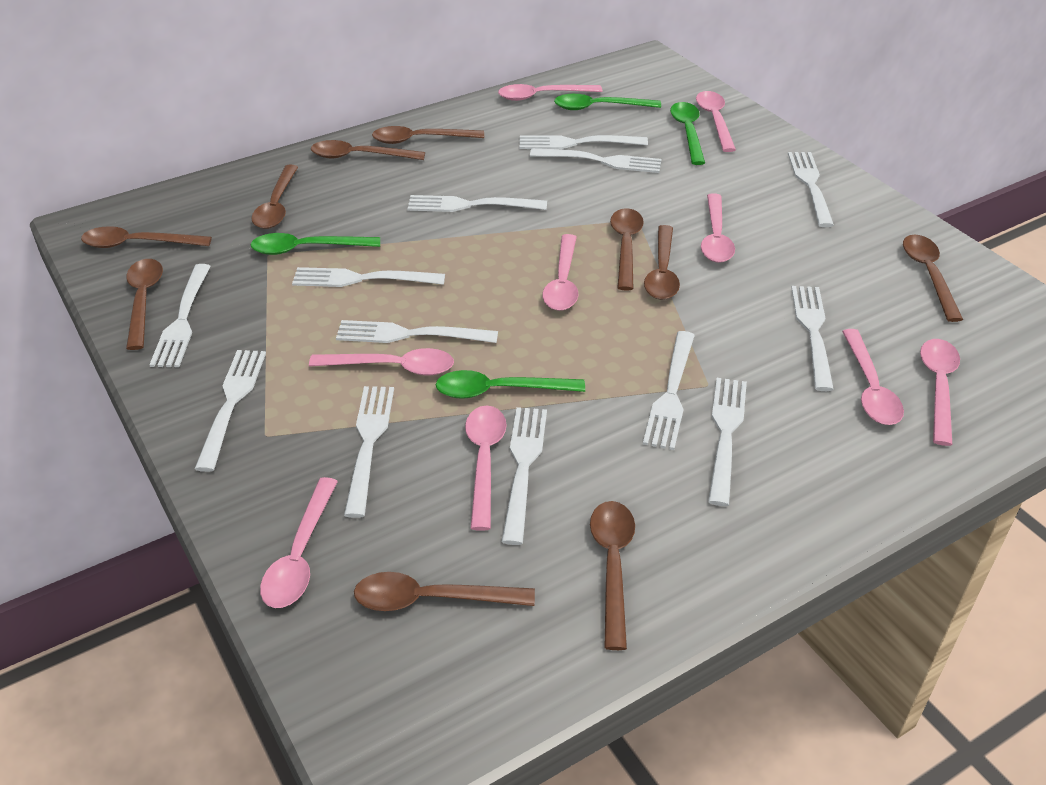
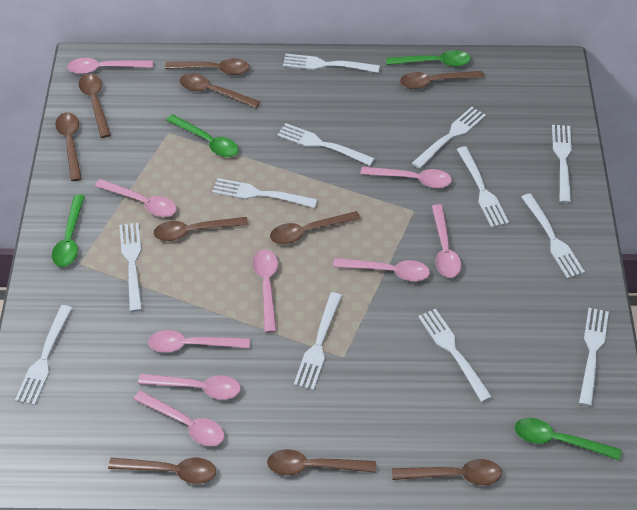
white fork: [149,264,211,367] [195,350,266,472] [292,267,445,287] [336,320,498,343] [344,386,394,518] [407,195,547,212] [502,407,547,545] [520,135,648,149] [530,148,661,173] [643,331,695,450] [708,378,747,506] [788,152,834,227] [791,286,834,391] = 13 -> [15,305,72,405] [120,223,142,312] [212,178,317,208] [277,123,375,166] [283,54,380,73] [294,292,342,390] [412,107,486,169] [418,309,492,402] [457,146,509,228] [521,193,585,279] [552,125,572,203] [579,308,609,406] = 12

